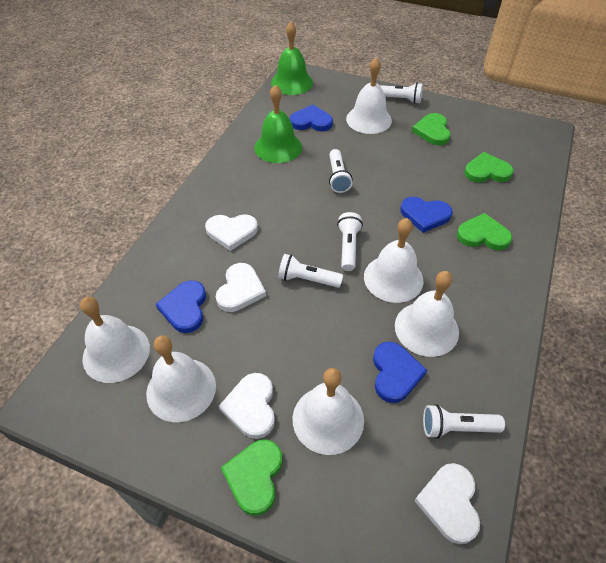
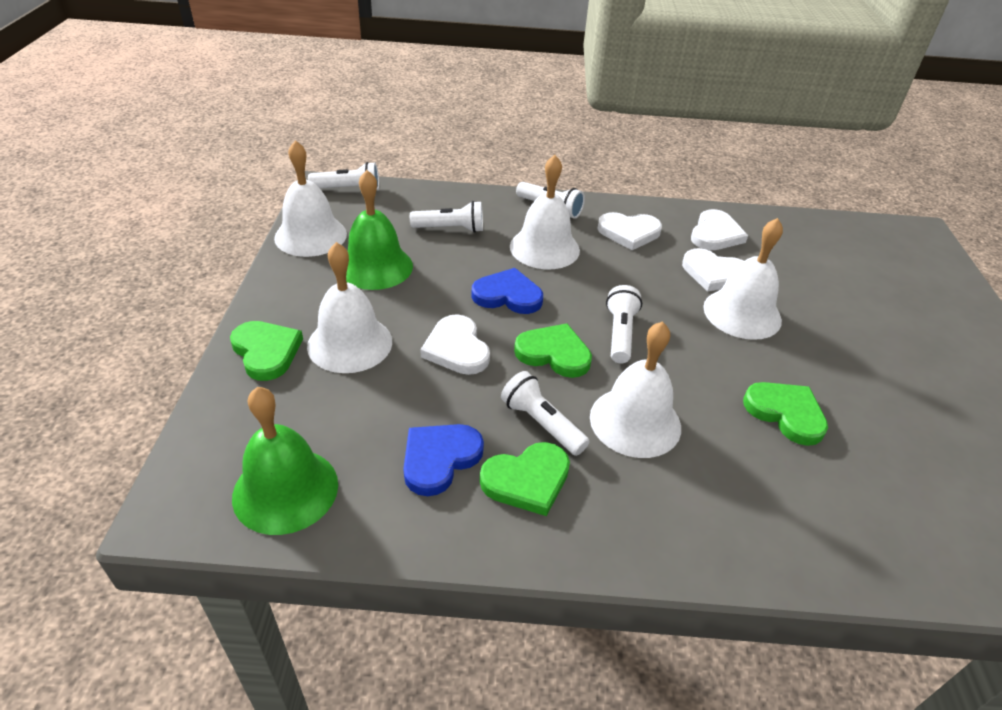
blue heart: [156,280,206,333] [290,105,333,131] [373,342,427,403] [400,197,452,233] = 4 -> [403,424,484,496] [471,268,543,314] = 2
white bell: [80,297,150,383] [146,335,216,422] [293,368,364,455] [346,57,392,134] [364,218,423,303] [395,271,459,357] = 6 -> [274,140,347,257] [307,242,392,373] [510,155,580,269] [590,321,681,458] [703,218,783,340] = 5

